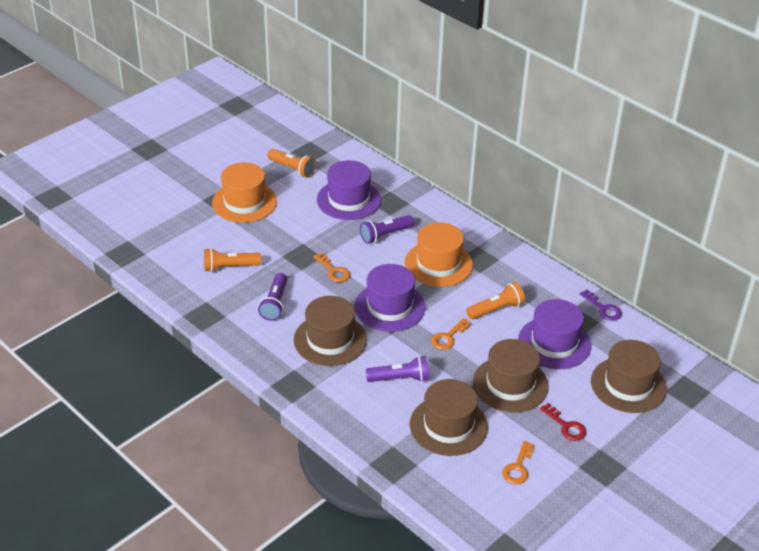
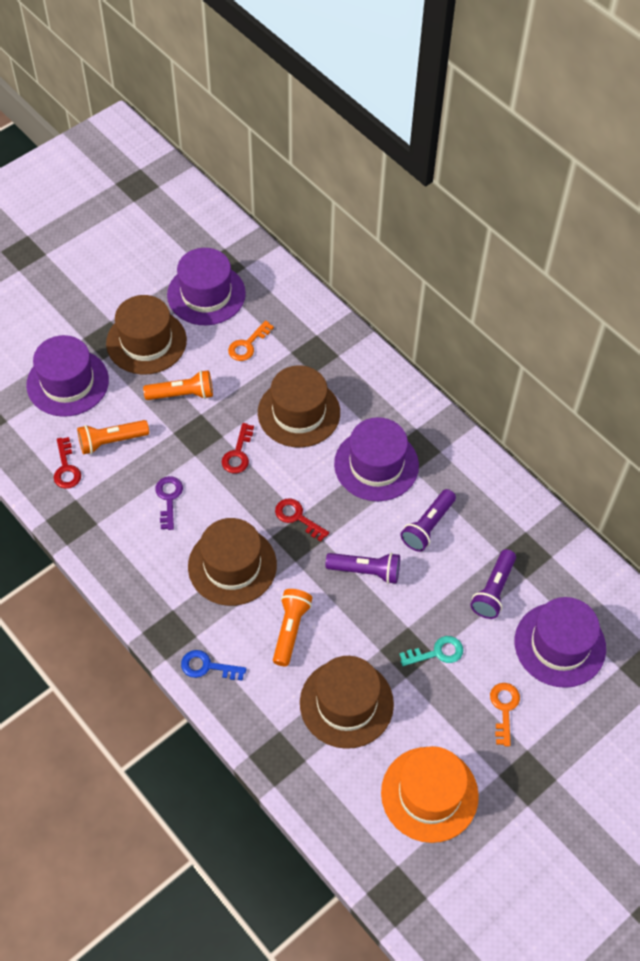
blue key: none = 0 -> [181,650,246,681] = 1
orange hat: [212,163,277,223] [405,222,473,287] = 2 -> [381,746,479,843] = 1
orange key: [313,253,350,282] [431,318,471,350] [502,441,535,484] = 3 -> [228,320,274,361] [490,683,520,746] = 2
purple hat: [317,160,381,220] [354,264,425,332] [518,299,591,369] = 3 -> [26,335,109,417] [167,248,246,325] [334,417,419,501] [515,597,606,688] = 4
red key: [540,403,586,441] = 1 -> [54,437,81,489] [221,423,254,473] [275,498,329,541] = 3
turquoise key: none = 0 -> [399,636,463,666] = 1

